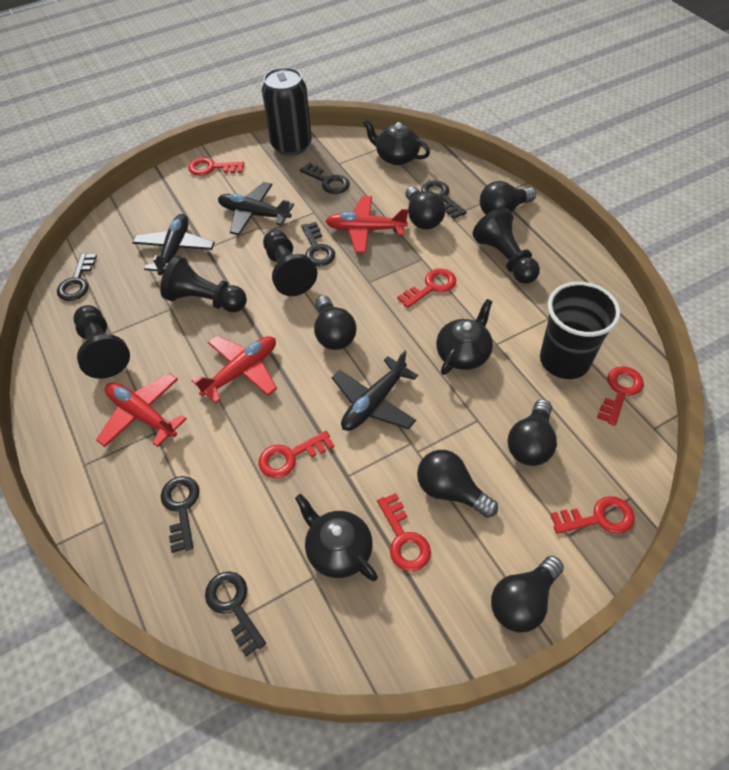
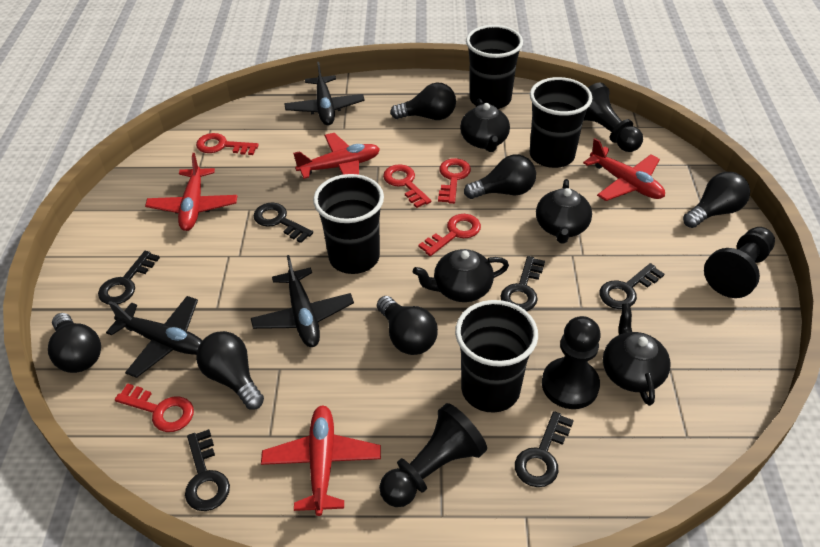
black can: [262,67,312,156] = 1 -> none = 0
black cup: [540,282,621,379] = 1 -> [313,174,384,274] [455,300,538,413] [466,25,523,109] [530,77,592,168] = 4
black teapot: [295,494,378,581] [363,120,430,165] [436,299,493,375] = 3 -> [413,249,509,302] [460,98,510,152] [536,179,592,244] [603,303,671,406] = 4
red key: [188,157,244,176] [258,431,334,478] [377,493,431,571] [397,268,456,308] [550,496,635,534] [597,366,644,426] = 6 -> [115,383,194,432] [196,133,259,155] [383,164,431,208] [418,214,481,256] [438,158,471,204] = 5
red plane: [96,373,187,447] [191,336,277,404] [326,196,408,253] = 3 -> [145,153,237,231] [261,405,381,516] [293,133,380,179] [583,138,665,201] = 4

